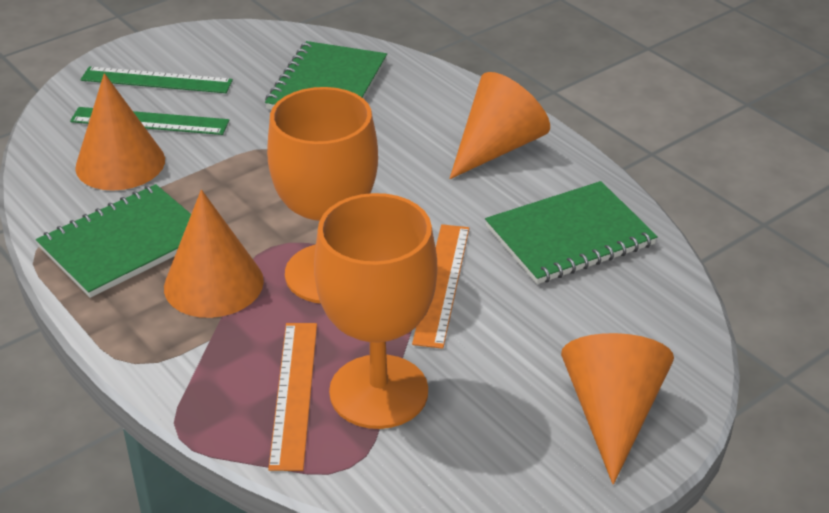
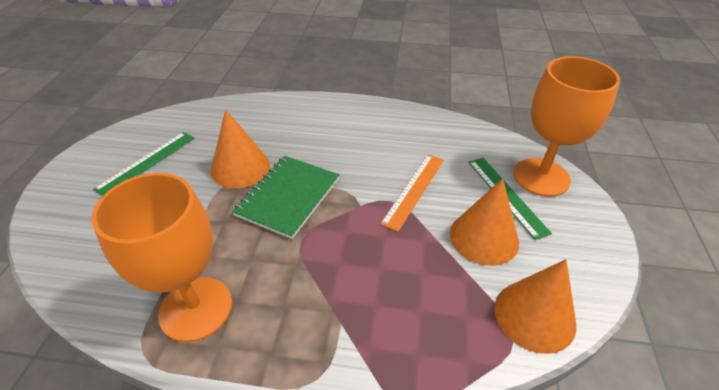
green notebook: [36,184,191,298] [265,41,387,109] [485,181,658,284] = 3 -> [232,156,339,239] = 1
orange cone: [75,73,165,191] [164,190,264,318] [449,72,550,179] [561,333,674,485] = 4 -> [211,110,270,189] [450,179,519,266] [495,259,576,354] = 3
orange ruler: [268,323,317,471] [412,224,469,349] = 2 -> [380,154,444,232] = 1

